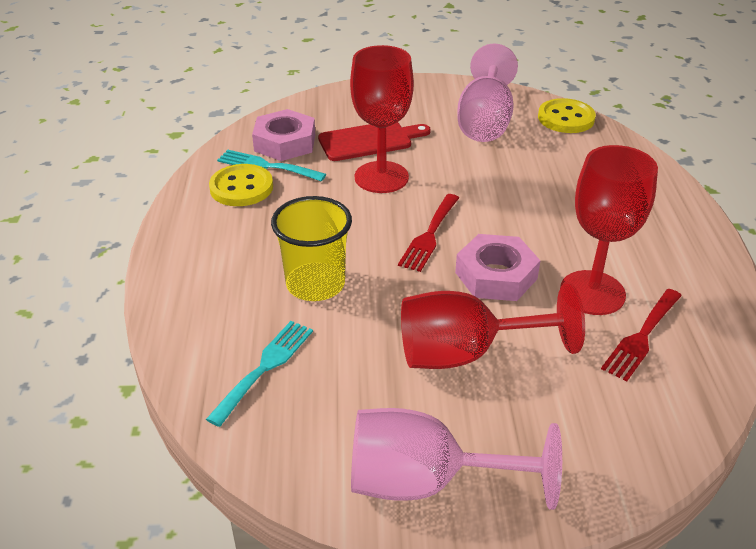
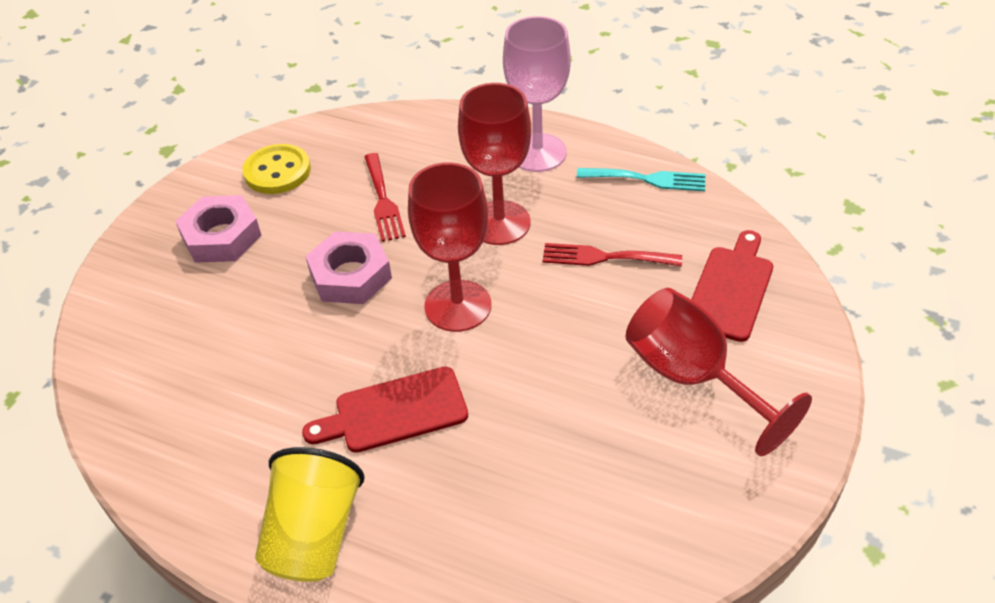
pink goblet: [351,408,562,510] [457,44,518,142] = 2 -> [503,16,571,172] = 1
red cutting board: [318,122,431,161] = 1 -> [302,366,468,453] [691,230,773,342] = 2
turquoise fork: [206,321,313,427] [217,150,326,181] = 2 -> [577,168,705,191] = 1
yellow button: [209,164,273,206] [538,98,596,133] = 2 -> [242,144,311,194] = 1

